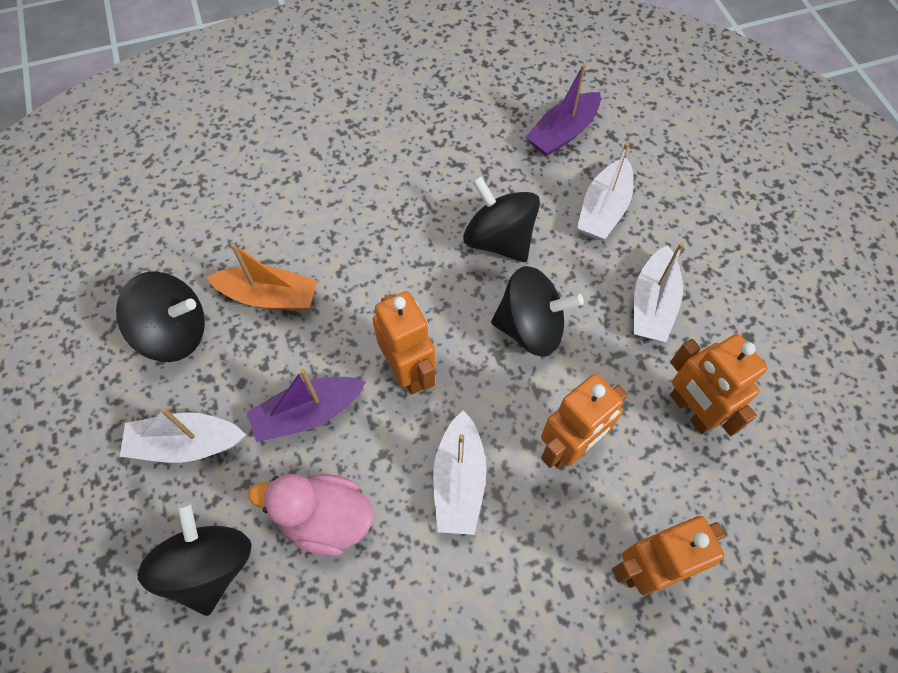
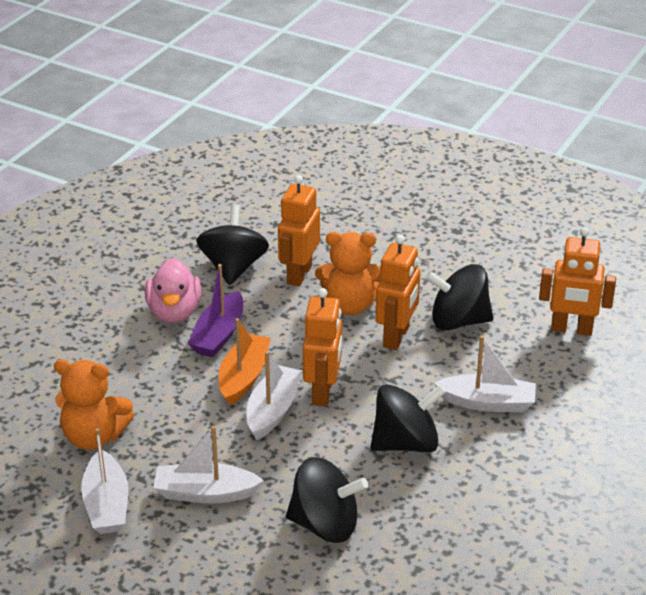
orange teddy bear: none = 0 -> [54,359,134,450] [315,232,381,315] = 2
purple boat: [247,368,366,442] [526,64,601,157] = 2 -> [188,264,243,357] = 1

